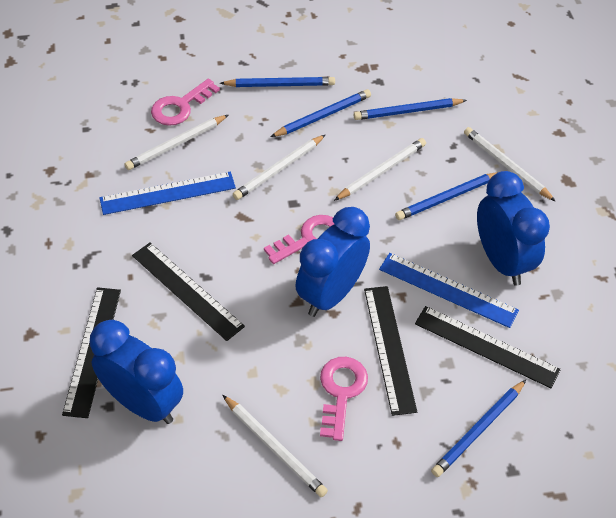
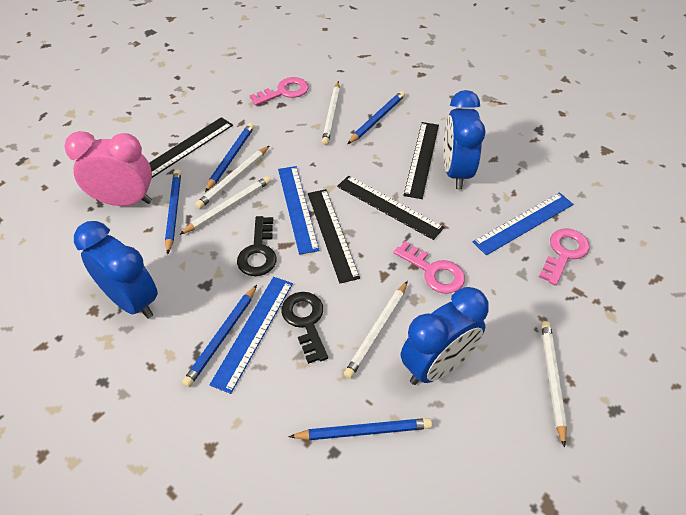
black key: none = 0 -> [237,216,277,276] [281,292,328,364] = 2
blue ruler: [99,172,236,215] [379,253,519,328] = 2 -> [209,277,293,394] [278,166,320,255] [473,192,574,255] = 3
pink clock: none = 0 -> [64,131,152,206] = 1

